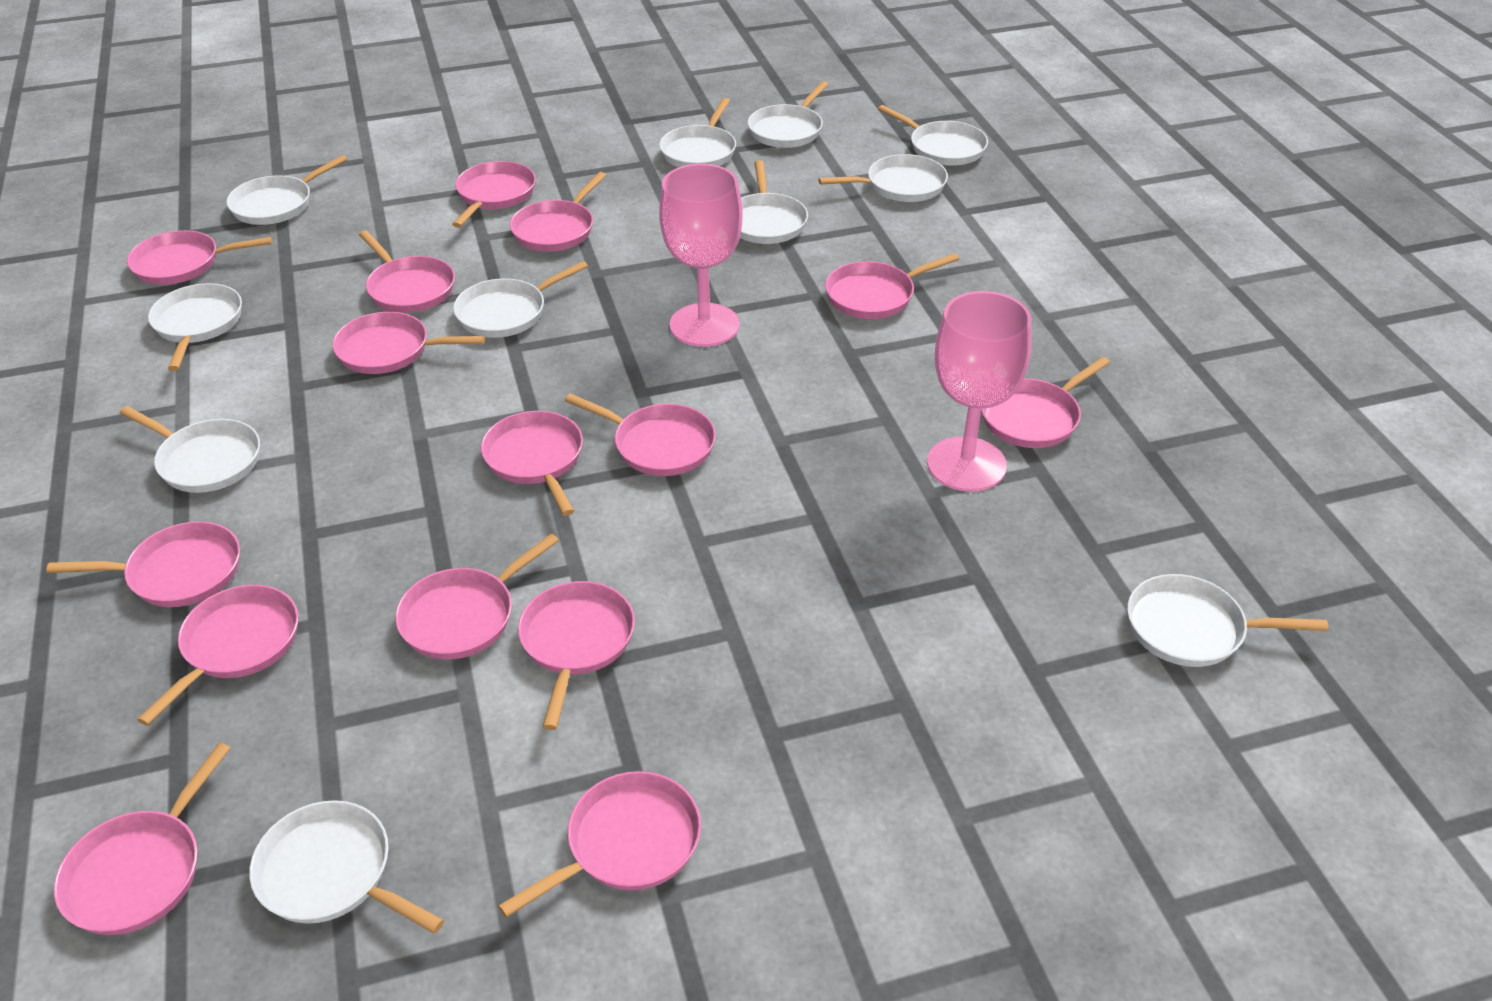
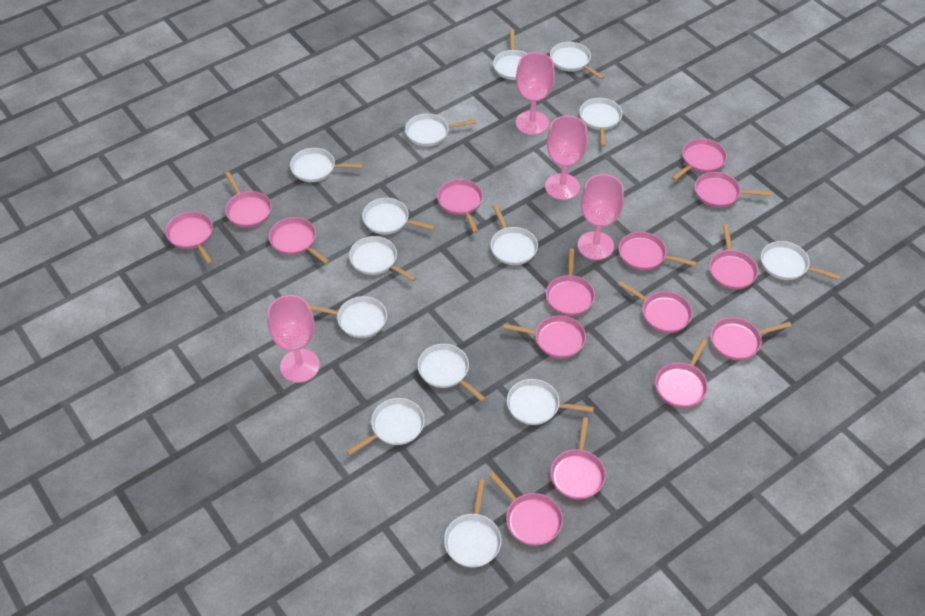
pink goblet: [659,164,743,347] [927,291,1032,492] = 2 -> [267,295,320,383] [516,52,555,135] [545,116,588,200] [578,174,624,260] = 4
white pan: [120,406,260,493] [148,283,242,371] [226,155,348,225] [249,800,444,934] [453,261,588,338] [659,98,736,167] [740,160,808,244] [748,81,829,148] [819,154,948,202] [878,105,988,166] [1127,574,1329,667] = 11 -> [290,148,363,182] [309,296,387,338] [346,398,425,455] [349,236,416,281] [362,198,435,235] [405,113,476,147] [417,344,486,402] [444,479,501,568] [491,204,538,265] [493,30,527,80] [507,379,594,425] [550,42,604,80] [579,98,622,147] [761,241,840,280] = 14

